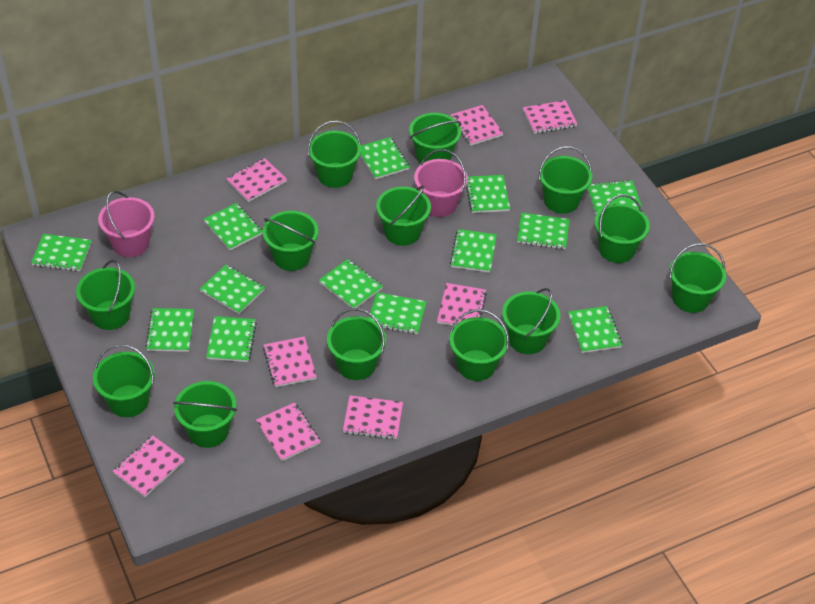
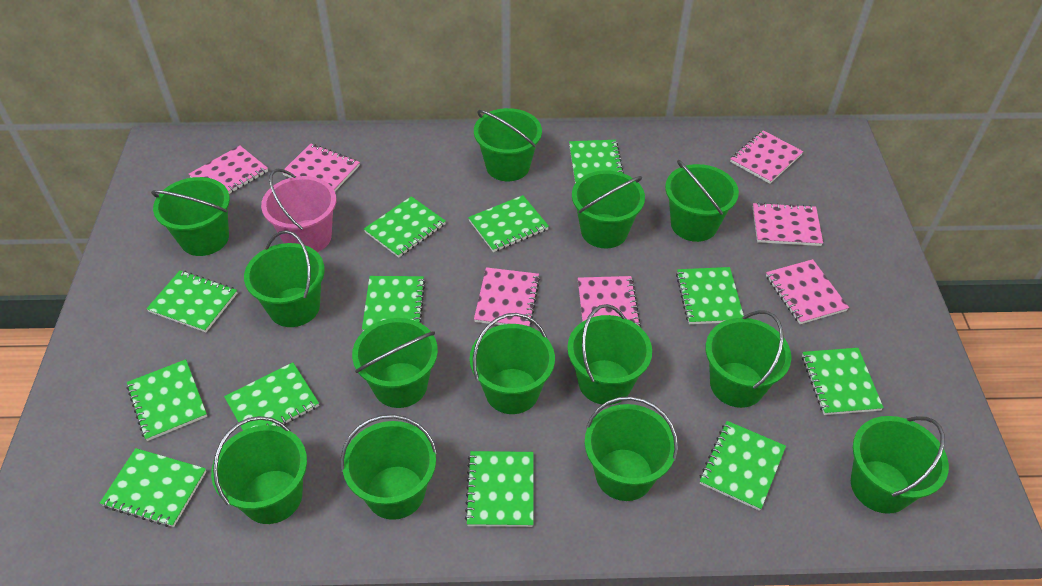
green notebook: [31,234,91,271] [146,308,194,352] [200,265,265,314] [203,203,263,250] [206,316,257,362] [319,259,383,308] [360,137,410,179] [369,292,427,334] [450,229,497,273] [466,175,510,213] [517,213,570,249] [568,306,622,353] [587,180,642,214] = 13 -> [100,448,206,527] [127,359,207,441] [146,270,237,332] [224,362,319,430] [362,276,425,331] [364,196,446,258] [465,451,533,527] [468,195,549,252] [569,140,624,183] [676,267,744,324] [700,421,786,511] [802,348,884,415] = 12
pink bucket: [98,191,155,257] [414,149,468,217] = 2 -> [261,169,336,252] = 1
pink notebook: [113,436,185,497] [226,158,287,202] [256,402,321,461] [263,336,317,387] [343,395,403,440] [437,283,487,326] [451,105,504,146] [523,100,577,134] = 8 -> [189,146,268,194] [282,143,360,191] [474,267,540,326] [578,276,641,327] [730,130,803,184] [753,202,823,246] [766,259,849,324] = 7

